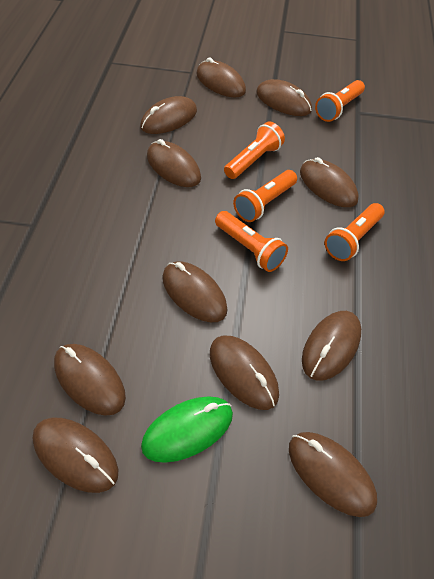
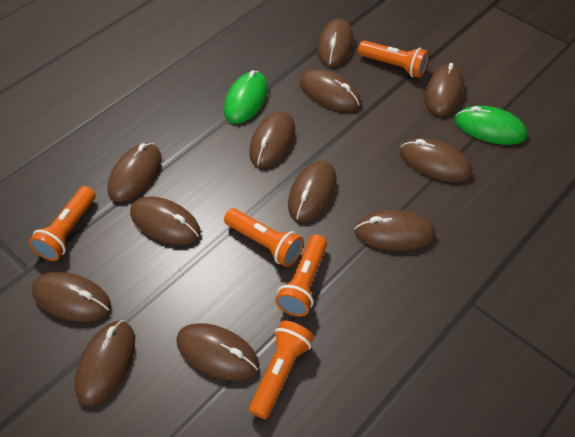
brown mouse: [33,418,118,493] [54,344,126,416] [140,96,197,134] [147,139,201,187] [162,261,228,322] [196,57,246,97] [210,336,279,410] [256,79,312,116] [289,432,377,517] [300,157,359,207] [302,311,361,381] = 11 -> [32,272,111,322] [74,320,135,406] [107,143,162,202] [130,196,201,245] [176,323,259,381] [249,111,295,167] [288,160,337,222] [300,69,361,111] [317,19,354,67] [354,210,436,251] [400,138,472,182] [425,63,464,116] = 12
green mouse: [141,396,233,463] = 1 -> [224,70,268,124] [455,106,527,145] = 2

